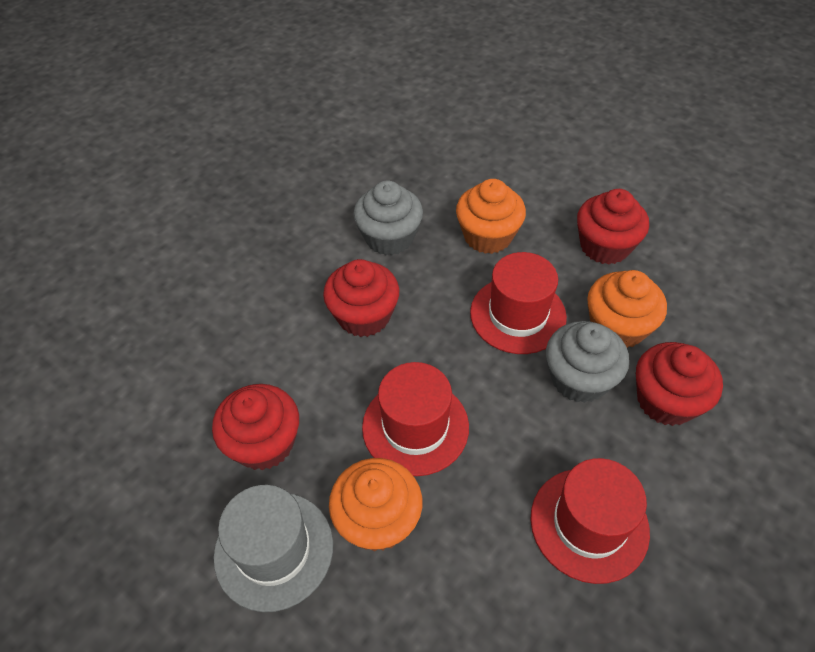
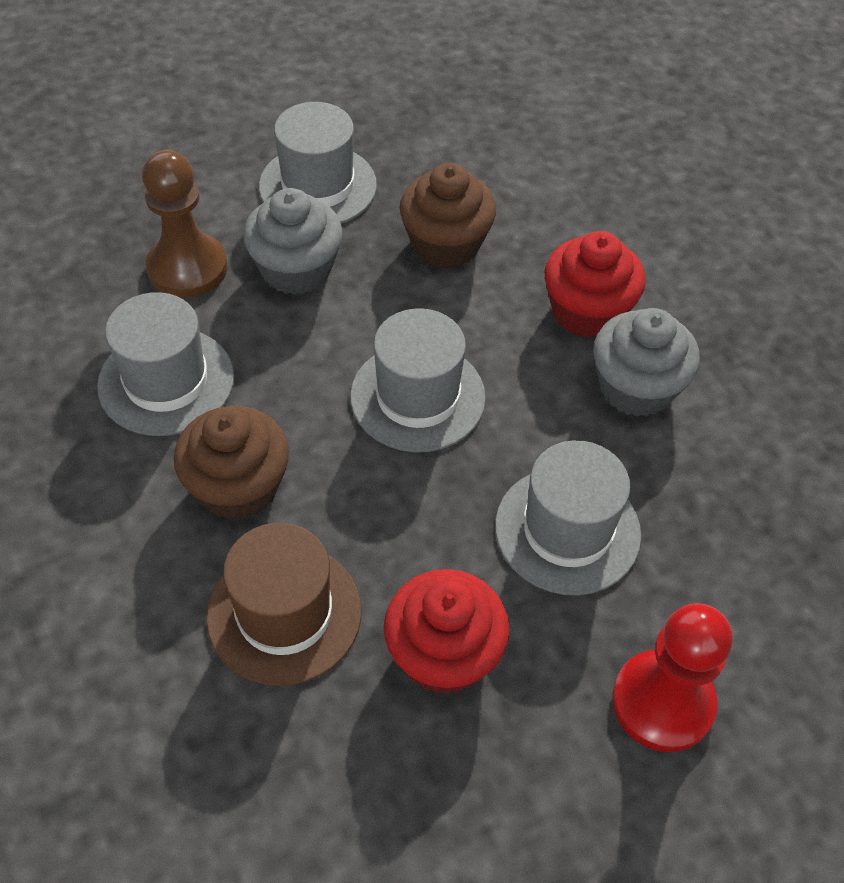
brown cupcake: none = 0 -> [174,406,289,520] [400,163,496,268] = 2
brown hat: none = 0 -> [206,523,362,686] = 1
brown pawn: none = 0 -> [142,150,228,298] = 1
grey hat: [214,485,333,612] = 1 -> [97,292,234,436] [259,102,377,224] [350,308,486,453] [495,440,641,595] = 4
orange cupcake: [329,458,422,551] [456,179,526,254] [587,270,667,348] = 3 -> none = 0
red cupcake: [212,384,299,470] [323,259,399,337] [577,189,649,265] [635,342,723,426] = 4 -> [384,569,510,694] [544,231,646,338] = 2
red hat: [362,362,469,476] [470,252,567,354] [531,458,650,584] = 3 -> none = 0
red pawn: none = 0 -> [612,603,733,752] = 1

